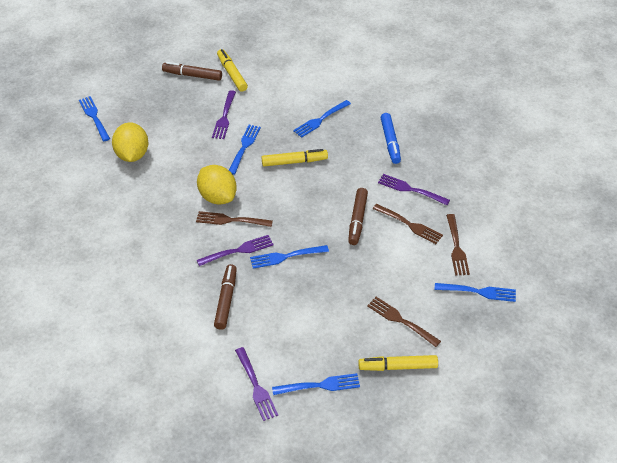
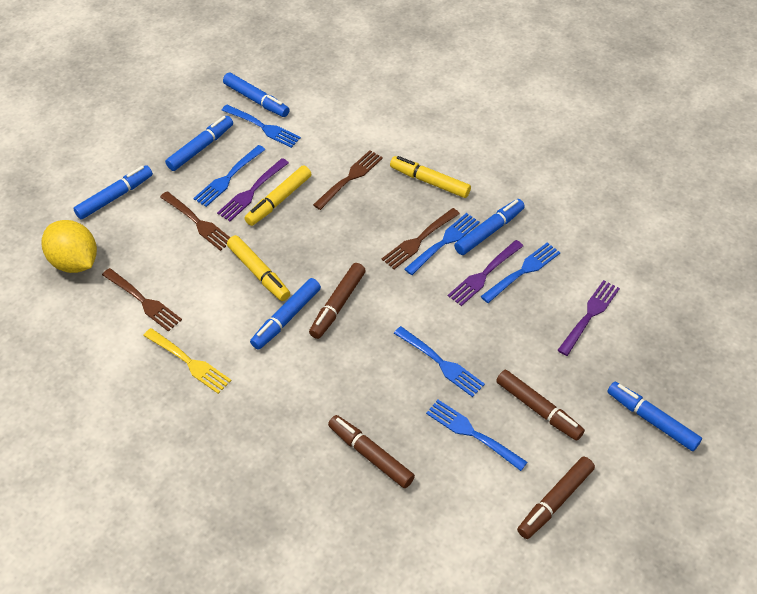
blue marker: [380,113,401,164] = 1 -> [73,165,153,220] [165,116,233,171] [223,73,290,117] [250,278,321,350] [454,199,525,255] [607,382,702,451] = 6
brown marker: [162,62,222,81] [214,264,237,330] [348,188,368,245] = 3 -> [309,263,366,339] [328,415,415,488] [496,370,585,441] [517,457,595,539] = 4
purple fork: [197,235,274,266] [212,90,236,139] [235,347,278,421] [378,174,450,205] = 4 -> [217,158,289,221] [448,240,523,306] [557,280,620,356] = 3
yellow fork: none = 0 -> [143,328,231,394] = 1
yellow lemon: [112,123,149,162] [197,165,237,205] = 2 -> [42,220,97,273] = 1

